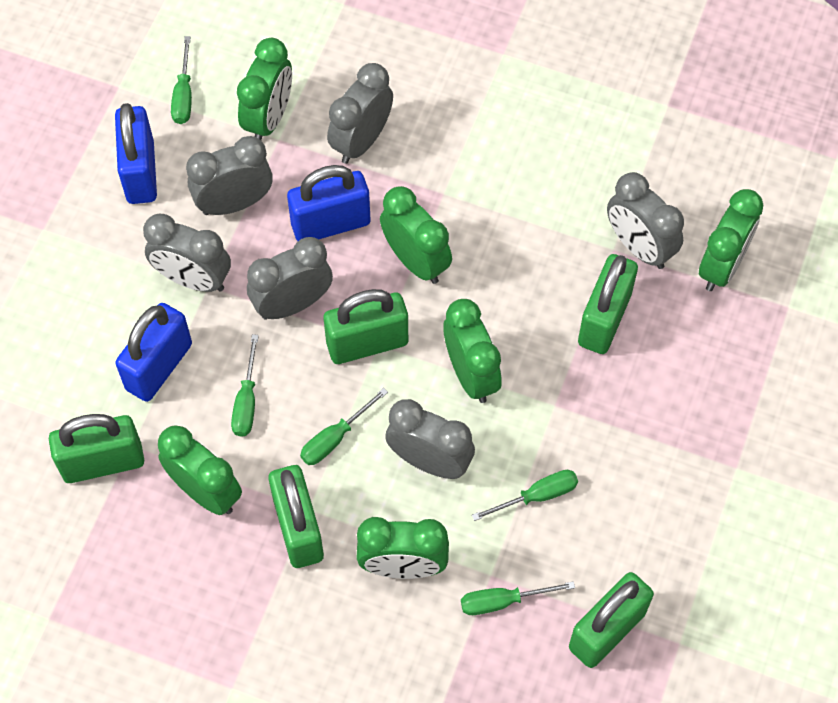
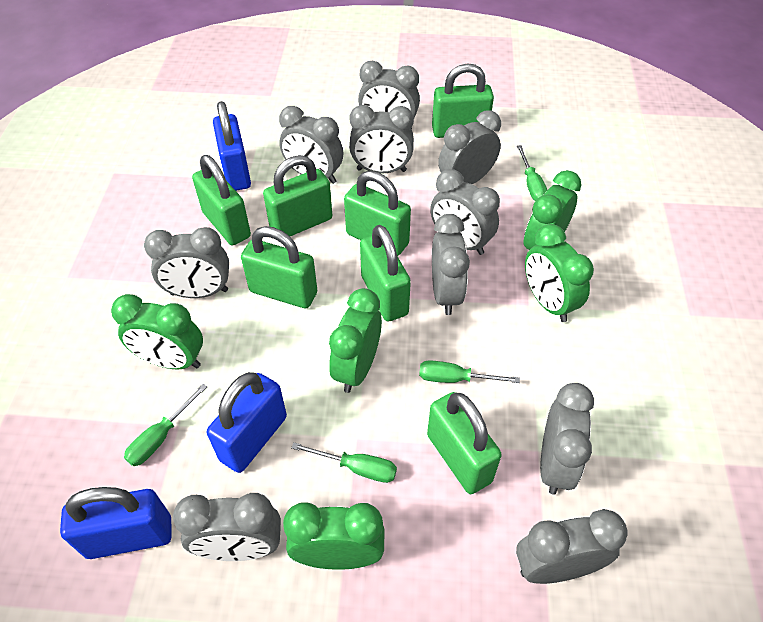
green clock: [158,425,242,515] [237,38,292,140] [356,517,449,579] [380,186,452,284] [443,299,502,403] [699,189,763,291] = 6 -> [111,294,203,369] [283,502,384,570] [329,288,382,393] [523,170,582,250] [525,224,594,322] = 5
green padlock: [49,414,144,483] [269,465,324,568] [324,289,408,364] [569,572,654,668] [578,254,638,354] = 5 -> [192,155,251,245] [241,226,317,308] [263,155,332,236] [344,171,411,256] [360,225,411,321] [427,392,502,494] [432,63,494,138] = 7
green screwdriver: [171,36,192,124] [231,334,259,437] [300,388,388,465] [461,581,575,615] [472,470,578,521] = 5 -> [124,384,207,466] [291,442,397,483] [419,360,520,383] [517,145,547,201] = 4
grey clock: [143,214,231,292] [186,136,273,215] [247,237,333,320] [327,63,393,164] [385,399,475,479] [607,172,684,269] = 6 -> [144,227,229,298] [173,493,281,561] [279,106,343,184] [349,105,414,173] [358,61,420,129] [430,169,500,255] [432,214,470,315] [438,110,501,184] [516,509,628,584] [540,383,594,495] = 10

